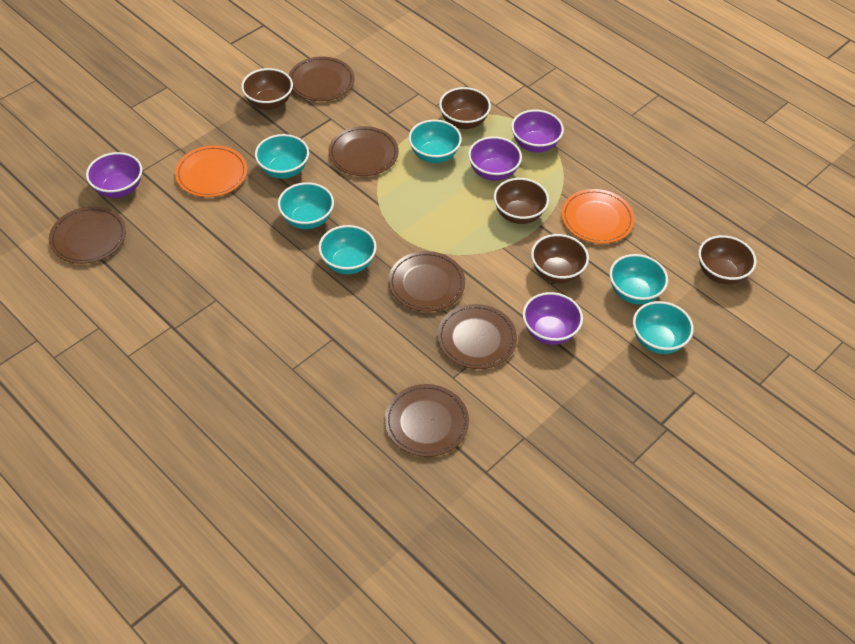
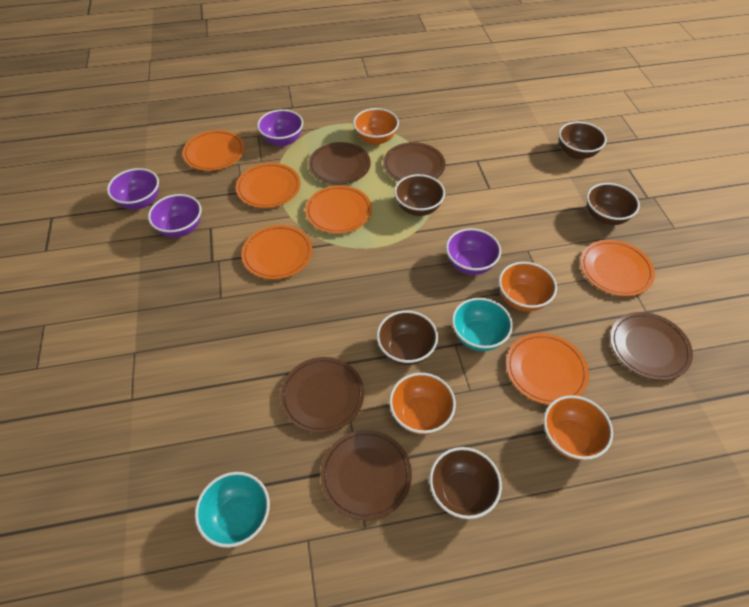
brown plate: [49,206,126,264] [289,57,354,101] [329,126,399,176] [385,384,469,457] [388,251,465,312] [437,304,517,369] = 6 -> [280,357,364,433] [308,142,371,185] [320,430,412,521] [383,142,445,181] [610,312,693,380] = 5
orange bowl: none = 0 -> [353,108,399,145] [389,373,456,435] [499,262,557,312] [543,395,613,460] = 4
orange plate: [175,145,247,197] [561,189,635,244] = 2 -> [183,130,245,171] [236,163,300,208] [241,225,312,279] [305,185,372,234] [506,333,589,405] [580,240,655,296] = 6
turquoise bowl: [255,134,309,179] [278,182,334,229] [318,225,377,274] [409,120,462,163] [610,254,668,304] [633,301,694,354] = 6 -> [195,472,270,548] [452,298,513,351] = 2

